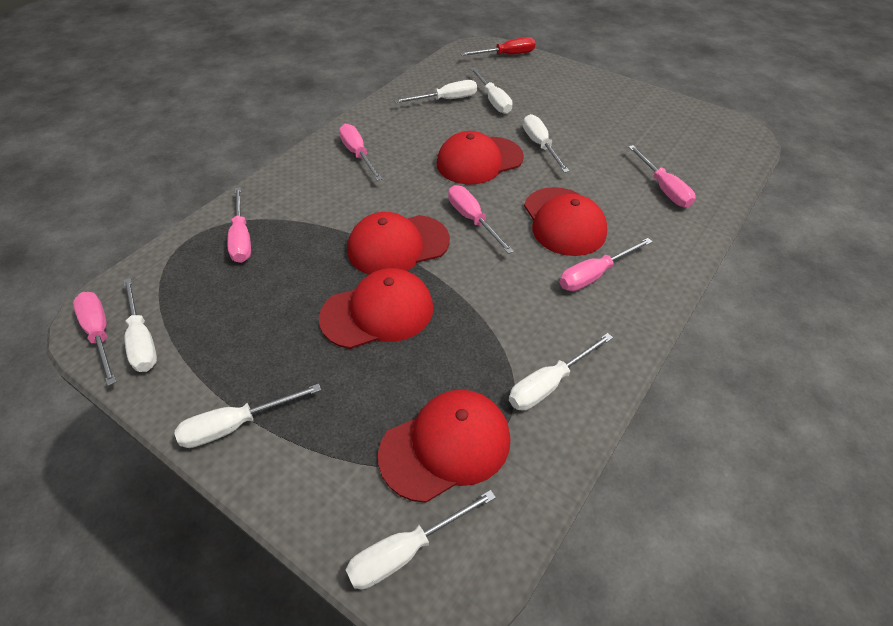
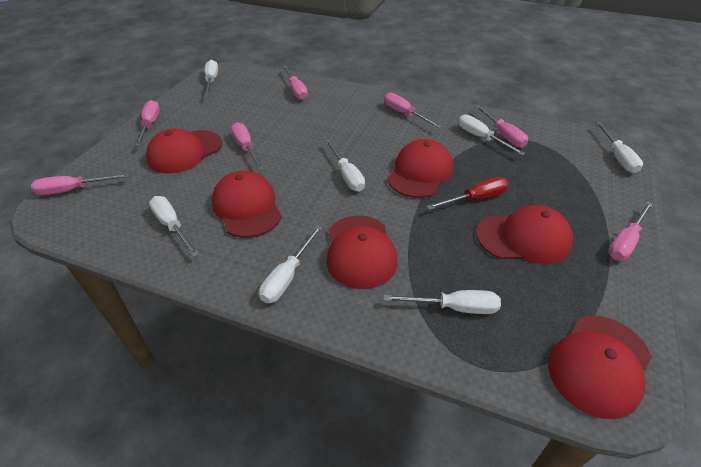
pink screwdriver: [73,292,116,386] [227,187,251,263] [339,124,382,181] [448,185,514,254] [559,238,653,291] [628,145,696,207] = 6 -> [31,173,129,195] [135,100,160,146] [231,122,264,170] [283,65,308,100] [384,93,442,128] [475,105,528,148] [609,202,653,261] = 7
red cap: [319,268,433,349] [347,212,450,275] [378,390,510,503] [437,131,524,184] [524,187,607,256] = 5 -> [146,128,222,174] [212,171,282,238] [326,216,398,289] [387,139,453,198] [476,205,573,264] [548,316,652,419] = 6

